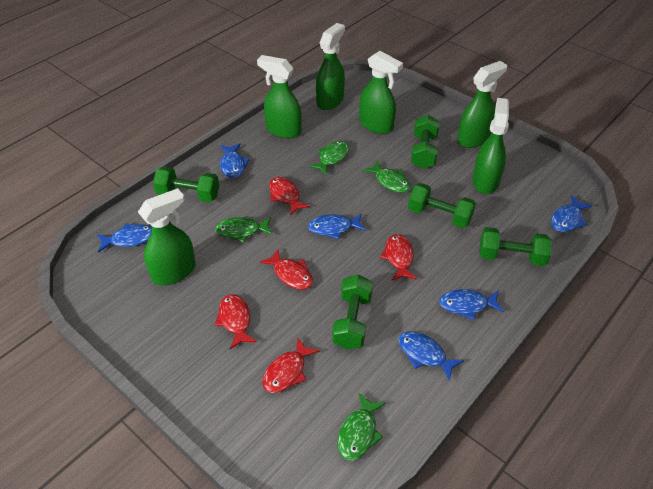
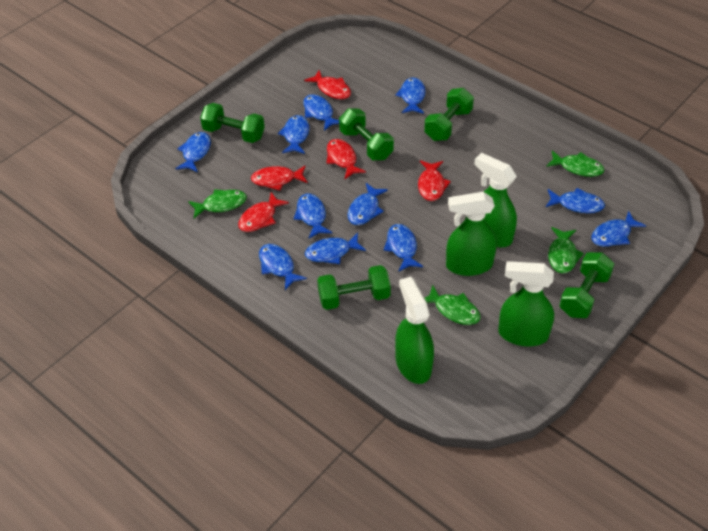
blue fish: [97,223,152,253] [220,143,250,178] [308,213,366,239] [398,331,464,381] [439,289,504,320] [551,195,593,232] = 6 -> [175,132,211,172] [259,244,307,290] [278,115,309,154] [294,194,332,239] [303,94,339,131] [305,232,366,264] [348,183,388,225] [384,224,423,272] [395,77,426,114] [546,188,605,213] [591,211,646,247] = 11
green spray bottle: [138,188,196,285] [257,55,302,139] [316,23,345,110] [359,51,403,134] [457,61,507,148] [472,98,509,194] = 6 -> [395,277,434,384] [446,192,497,276] [474,153,517,248] [498,261,554,347] = 4

